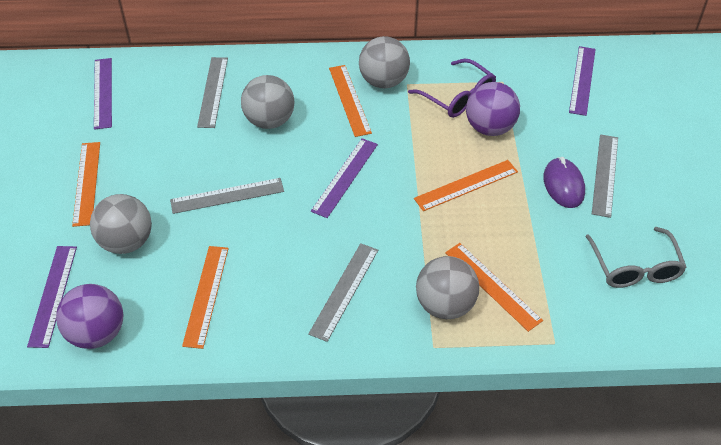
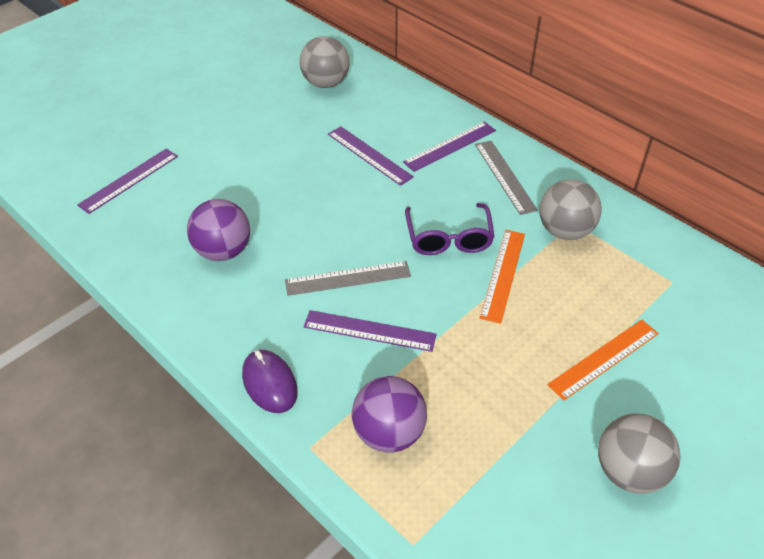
grey ball: [90,194,152,254] [241,75,295,129] [359,36,410,88] [416,256,479,319] = 4 -> [300,36,350,88] [539,179,602,240] [598,413,681,494] = 3
grey glasses: [585,227,687,288] = 1 -> none = 0
grey ruler: [170,178,284,214] [197,57,228,128] [308,243,378,342] [592,134,618,218] = 4 -> [285,261,411,296] [475,141,538,215] = 2
orange ruler: [72,142,100,227] [182,246,229,349] [329,65,372,137] [414,160,518,211] [445,243,543,332] = 5 -> [480,230,525,324] [547,320,659,401] = 2

